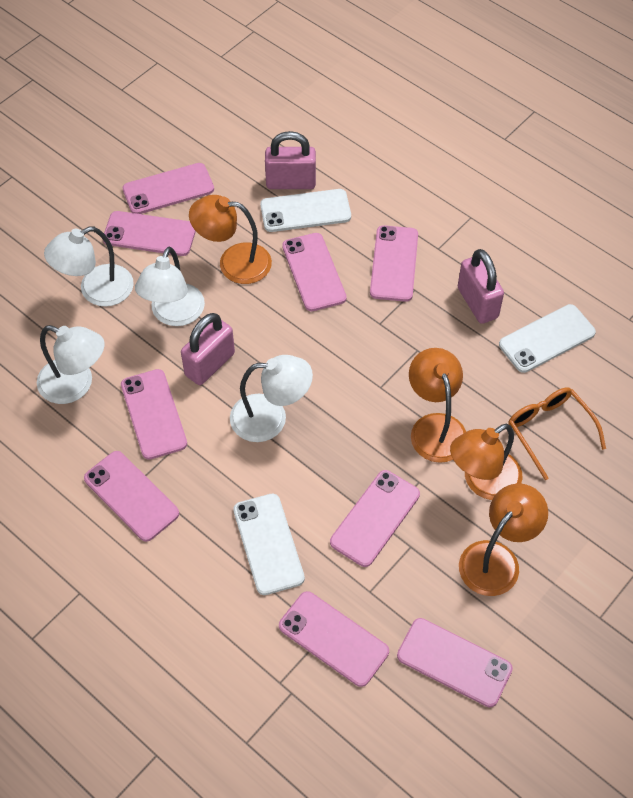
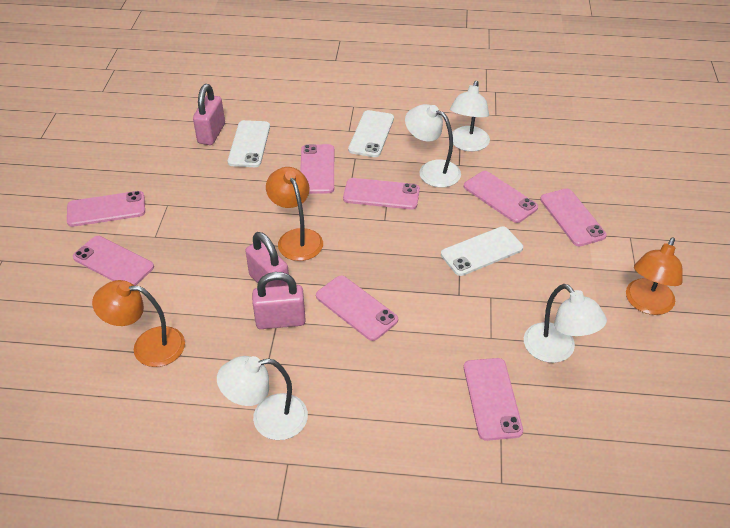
orange glasses: [508,387,606,480] = 1 -> none = 0
orange lamp: [189,195,272,284] [409,348,466,463] [450,424,523,500] [459,484,548,596] = 4 -> [92,280,185,367] [266,167,323,261] [626,237,683,315] = 3
pink phone: [84,451,179,542] [103,211,196,256] [121,369,187,460] [123,163,214,214] [279,591,389,687] [282,233,346,311] [330,470,420,567] [370,225,418,302] [397,618,513,707] = 9 -> [67,191,145,227] [73,236,154,286] [300,144,334,194] [316,276,398,341] [343,178,420,210] [464,171,538,223] [464,358,523,441] [540,188,607,246] = 8

